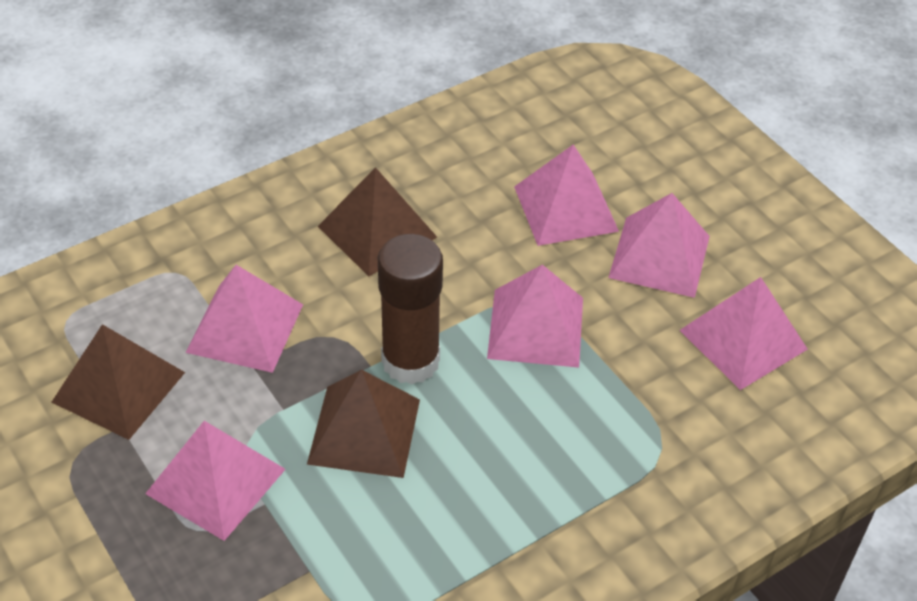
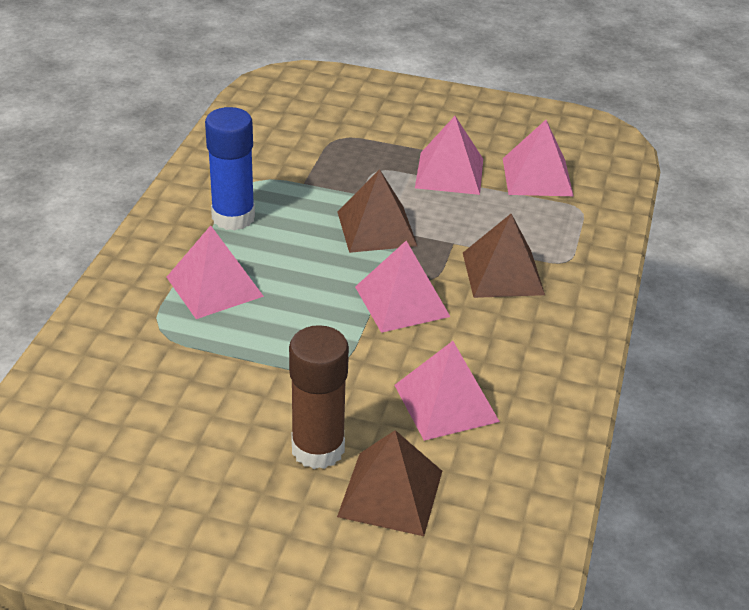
blue glue stick: none = 0 -> [205,107,255,231] = 1
pink pyramid: [145,421,286,541] [185,265,303,373] [487,265,583,368] [514,144,619,246] [608,193,710,298] [679,277,808,390] = 6 -> [166,225,264,319] [355,241,450,333] [395,341,500,441] [415,116,483,195] [503,120,574,196] = 5

